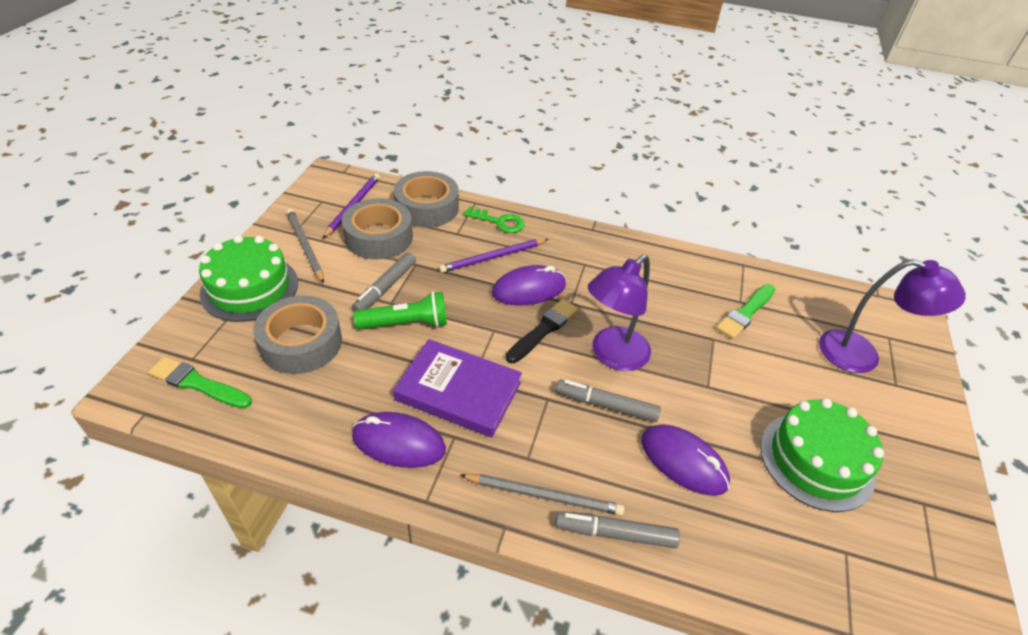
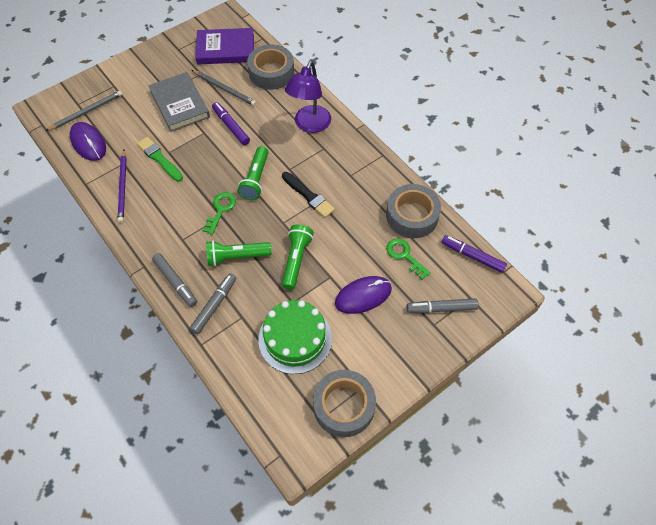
green brush: [148,356,252,409] [716,284,775,339] = 2 -> [137,136,183,181] = 1
green cake: [199,235,298,322] [760,398,884,512] = 2 -> [258,300,332,374] = 1
green flashlight: [354,291,447,329] = 1 -> [206,240,271,266] [238,146,268,200] [282,225,314,290] = 3
green key: [463,206,525,233] = 1 -> [202,192,236,235] [386,239,431,280] = 2
grey book: none = 0 -> [148,72,210,132] = 1
purple lamp: [588,255,651,371] [819,259,966,373] = 2 -> [285,61,331,133] = 1
purple marker: none = 0 -> [212,102,250,145] [442,235,507,273] = 2
purple mouse: [352,412,446,468] [492,265,566,306] [641,424,730,496] = 3 -> [70,122,106,161] [335,276,392,314] = 2
purple pencil: [323,173,380,238] [439,239,548,273] = 2 -> [118,150,126,223] = 1

